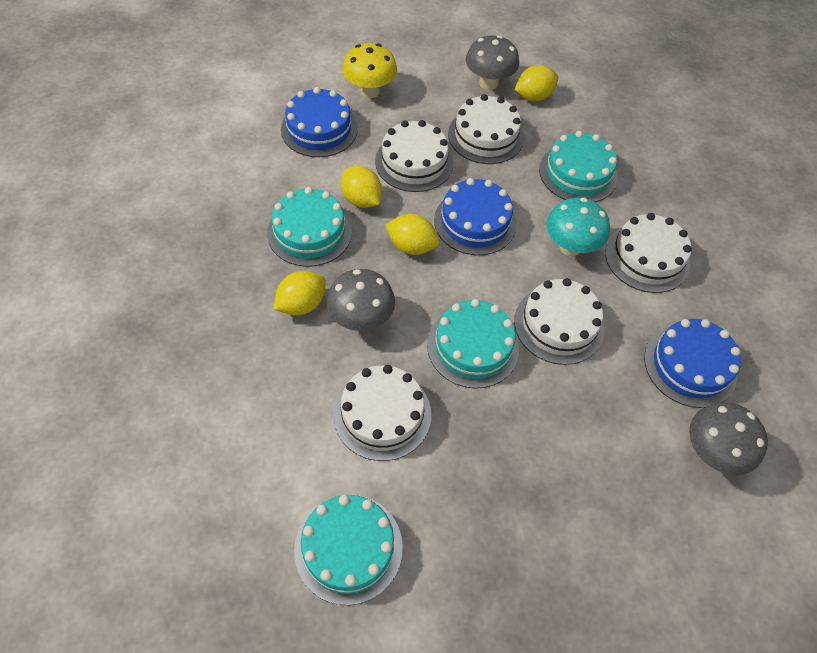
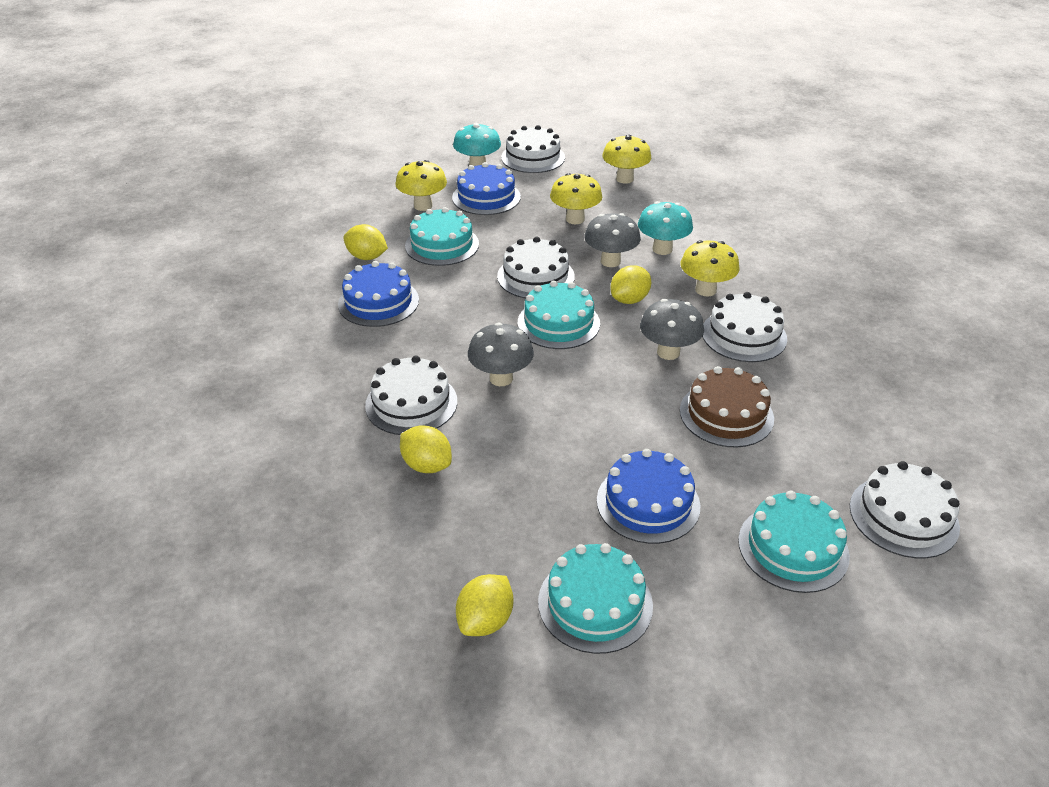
brown cake: none = 0 -> [680,366,774,447] = 1
turquoise mushroom: [546,198,610,256] = 1 -> [453,123,501,166] [638,201,693,255] = 2
yellow mushroom: [342,43,397,98] = 1 -> [395,160,447,211] [550,173,602,224] [602,134,651,184] [680,240,740,296] = 4

